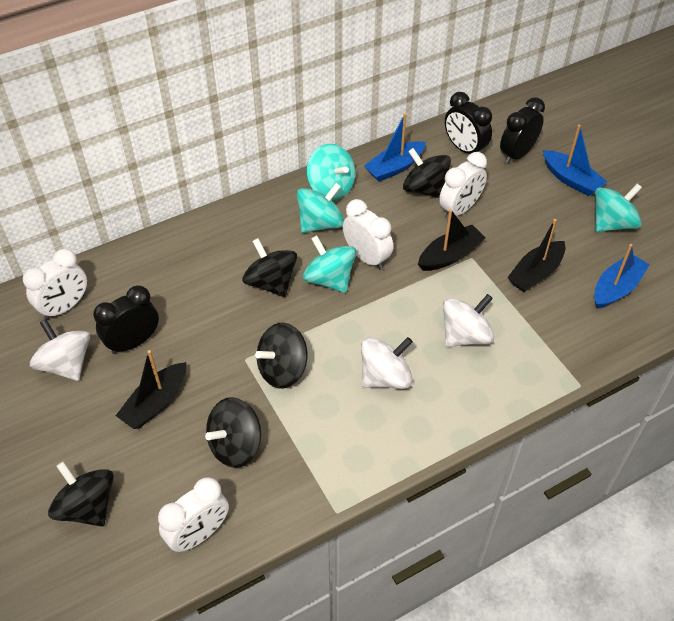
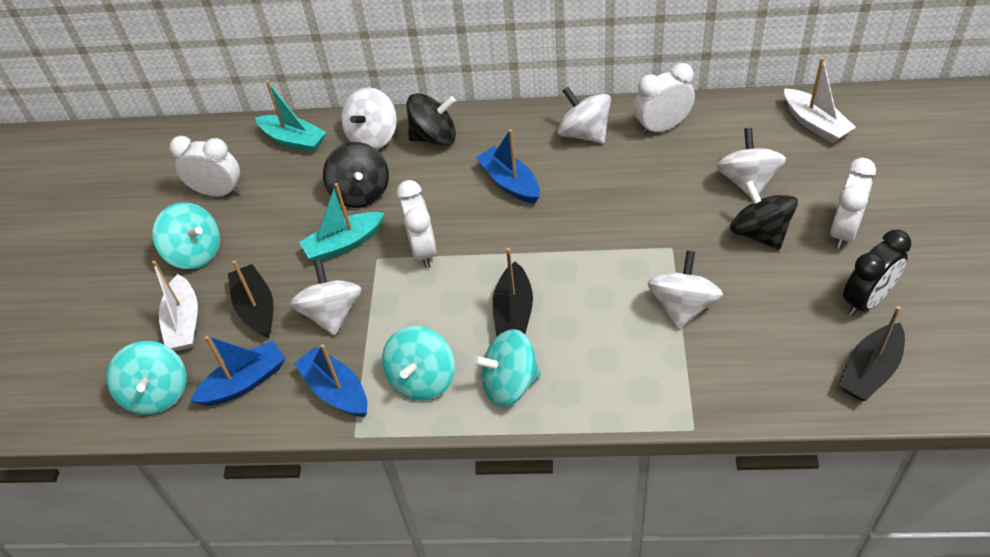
black clock: [93,285,159,354] [445,92,492,154] [500,97,545,164] = 3 -> [843,230,911,316] = 1
black spinning top: [48,462,114,527] [205,397,261,468] [242,238,297,297] [255,323,307,389] [403,148,451,198] = 5 -> [323,142,389,208] [406,93,456,145] [730,180,798,250] = 3
turquoise boat: none = 0 -> [255,80,326,153] [299,183,385,261] = 2
white boat: none = 0 -> [152,260,198,351] [784,57,856,143] = 2
white spinning top: [30,319,90,381] [361,337,413,389] [443,294,494,347] = 3 -> [290,260,362,336] [341,87,397,150] [558,87,611,144] [647,250,723,329] [716,128,786,198] = 5

